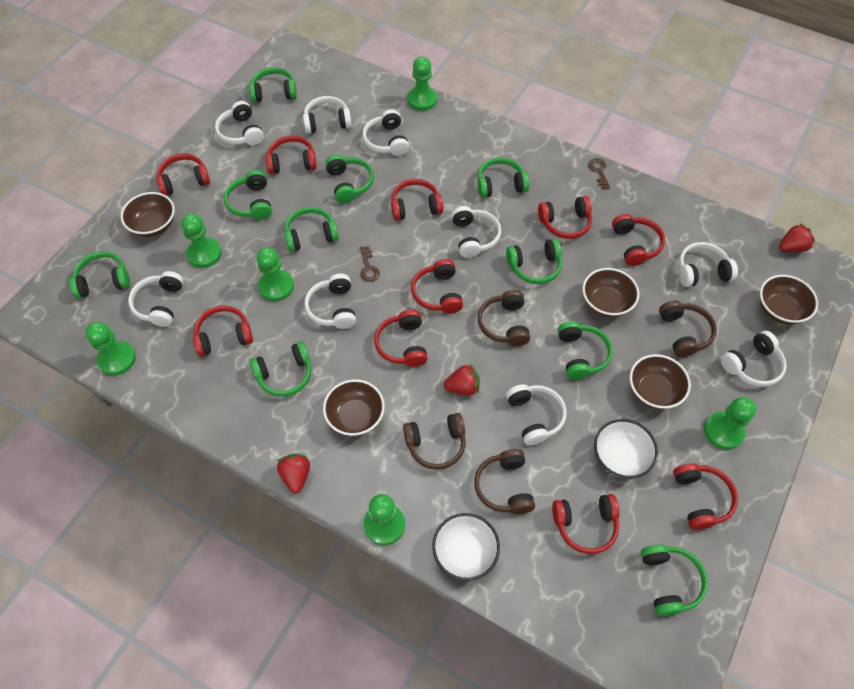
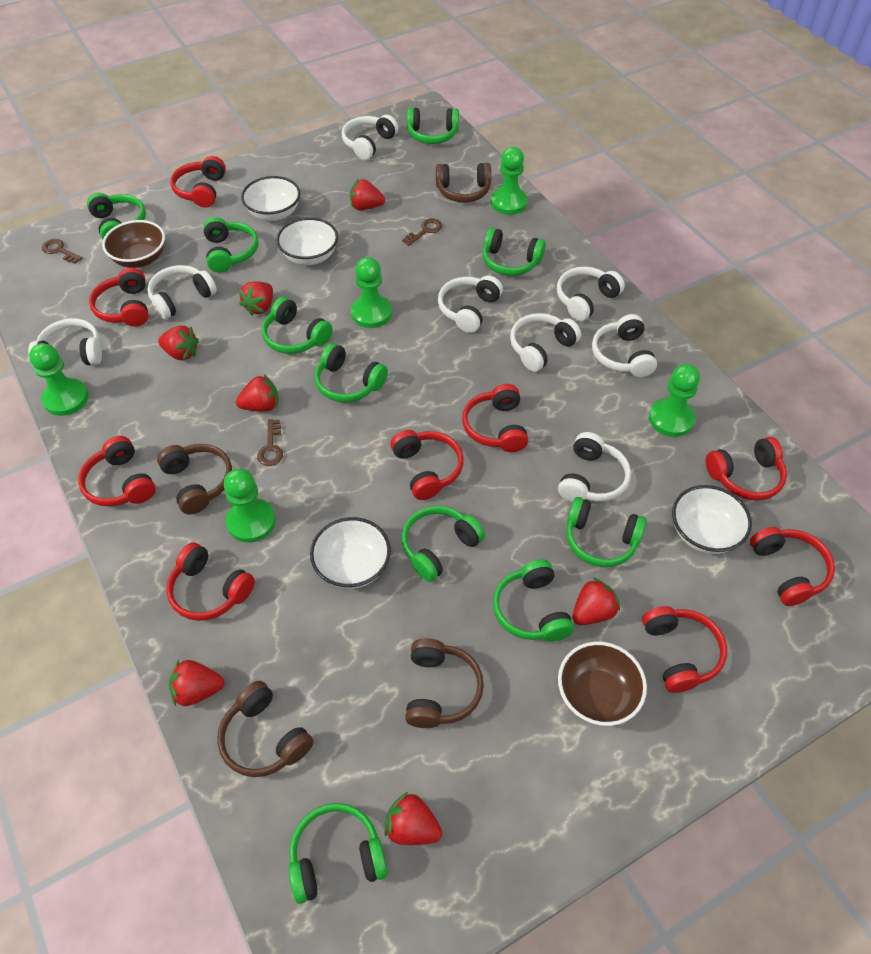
brown bowl: [121,192,175,237] [323,379,385,436] [582,268,639,317] [630,354,691,409] [760,275,818,324] = 5 -> [102,220,165,268] [558,641,647,726] = 2
brown key: [360,246,380,282] [589,158,610,189] = 2 -> [42,239,83,264] [257,419,283,466] [402,218,442,246] = 3
green pawn: [86,322,136,375] [181,214,222,268] [257,247,294,301] [364,494,405,545] [407,57,437,111] [704,397,756,450] = 6 -> [29,343,89,416] [224,469,276,543] [351,257,392,328] [491,147,528,215] [649,364,700,437] = 5
red headphones: [156,153,210,196] [193,305,253,357] [266,135,317,174] [374,309,428,367] [391,179,443,221] [411,259,463,314] [538,196,592,239] [552,494,619,554] [612,214,665,266] [673,463,738,530] = 10 -> [78,436,156,506] [89,268,148,327] [166,542,255,621] [170,156,226,208] [390,430,463,500] [462,384,528,452] [642,606,727,693] [706,437,787,500] [750,527,835,606] = 9
red strawberry: [277,454,310,493] [444,364,480,396] [779,223,815,252] = 3 -> [158,325,199,361] [169,660,224,706] [236,374,278,412] [239,281,273,316] [350,179,385,210] [385,791,442,845] [572,578,620,625] = 7
white bowl: [432,513,500,581] [594,419,658,479] = 2 -> [241,176,300,221] [276,217,338,265] [310,517,391,589] [672,485,752,554] = 4
white headphones: [128,271,184,327] [215,101,264,145] [303,96,352,134] [304,273,356,329] [362,109,409,156] [452,206,501,258] [506,384,566,446] [679,242,738,287] [721,331,787,387] = 9 -> [28,318,102,367] [147,265,217,319] [342,115,398,160] [438,276,503,333] [510,313,581,372] [557,266,625,321] [558,432,631,502] [592,314,657,377] = 8

